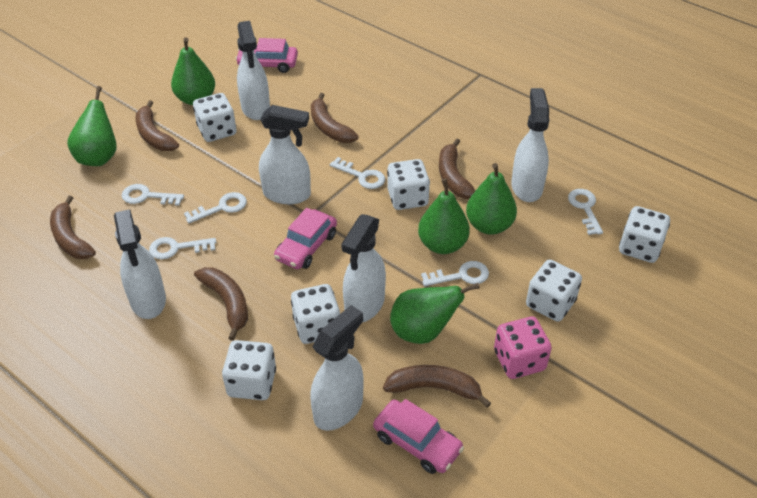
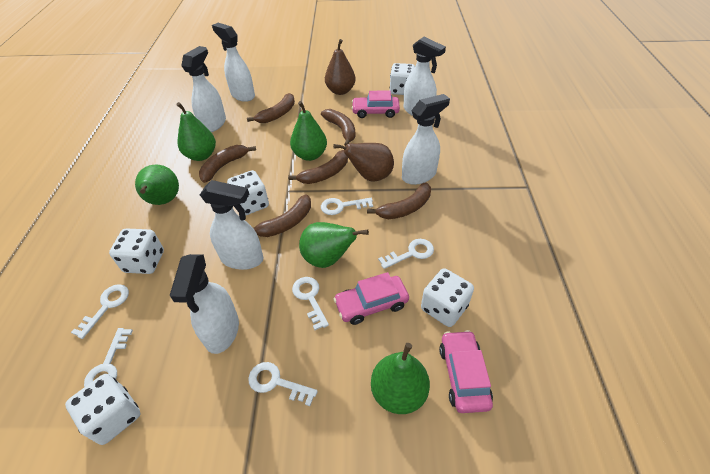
brown pear: none = 0 -> [325,39,356,95] [333,143,394,181] = 2
pink dice: [494,317,552,379] = 1 -> none = 0
white dice: [193,93,236,142] [222,340,276,400] [291,284,340,344] [387,159,430,210] [526,260,582,322] [619,206,670,263] = 6 -> [65,374,141,445] [109,228,164,274] [227,170,269,215] [390,63,415,95] [421,268,474,327] = 5

